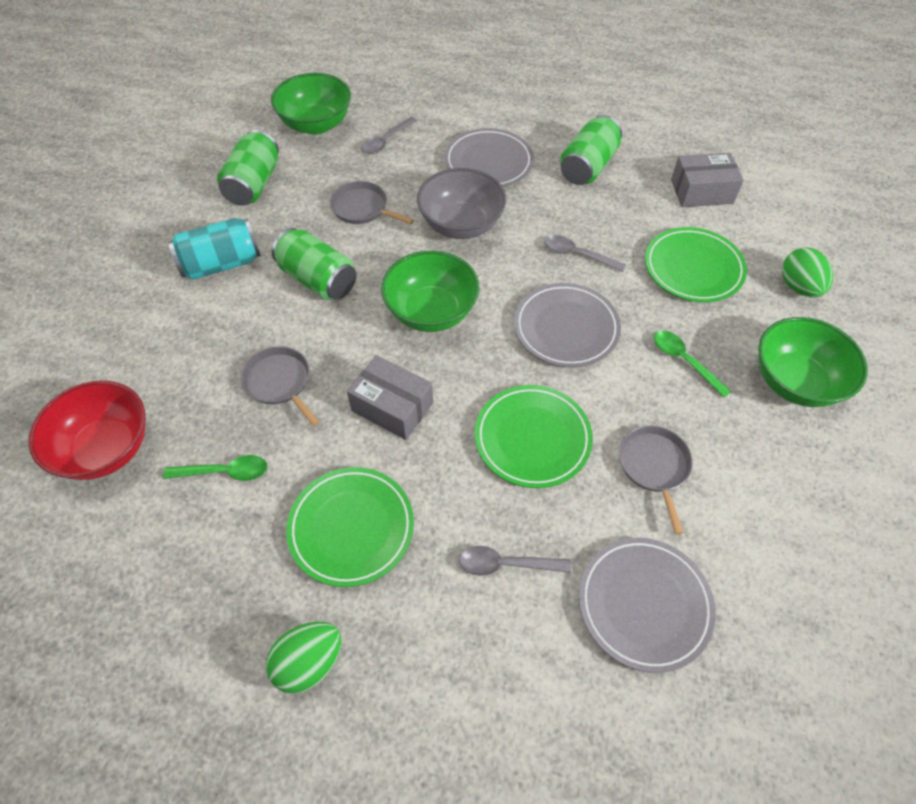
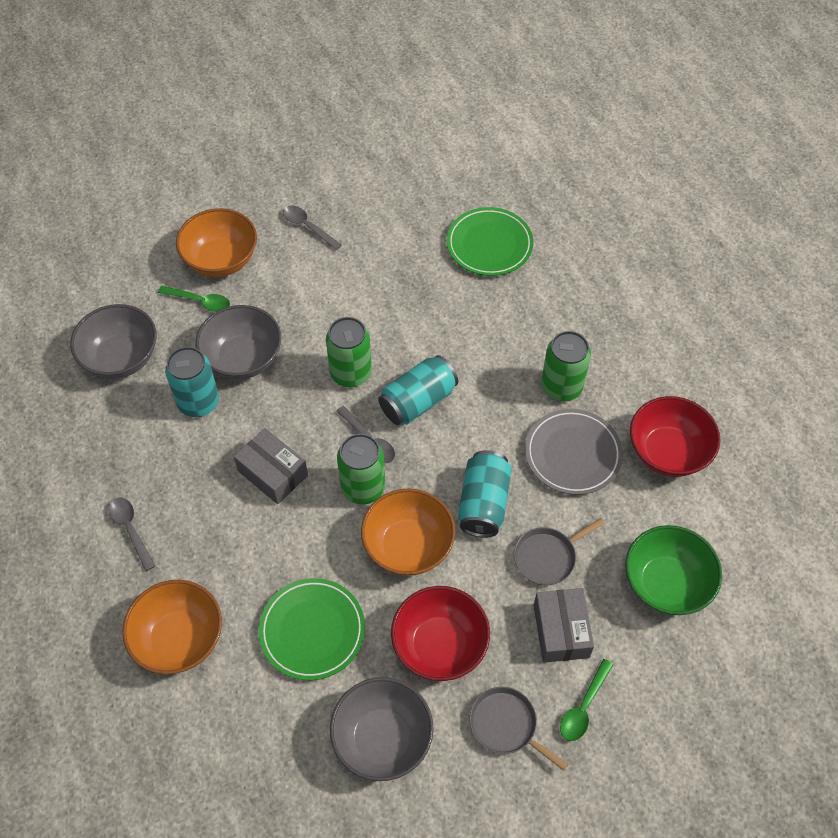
green bowl: [271,73,351,135] [381,251,480,332] [758,317,868,407] = 3 -> [625,525,722,615] = 1
green egg: [266,622,342,694] [782,247,833,298] = 2 -> none = 0
green plate: [286,467,414,587] [475,385,593,488] [645,227,747,302] = 3 -> [259,578,365,680] [447,207,533,276] = 2
grey bowl: [417,168,506,239] = 1 -> [70,304,157,379] [196,305,281,380] [330,677,434,781] = 3
grey pan: [241,347,320,426] [330,181,414,224] [619,426,693,534] = 3 -> [469,687,568,771] [514,518,605,586] = 2
grey plate: [444,128,534,187] [514,283,621,367] [579,538,716,673] = 3 -> [525,409,623,495] = 1
orange bowl: none = 0 -> [122,580,222,674] [176,208,257,277] [361,488,455,576] = 3
red bowl: [29,380,145,480] = 1 -> [391,586,490,681] [630,396,721,477] = 2
turquoise can: [168,218,261,280] = 1 -> [165,347,219,417] [378,355,458,425] [458,450,512,538] = 3

